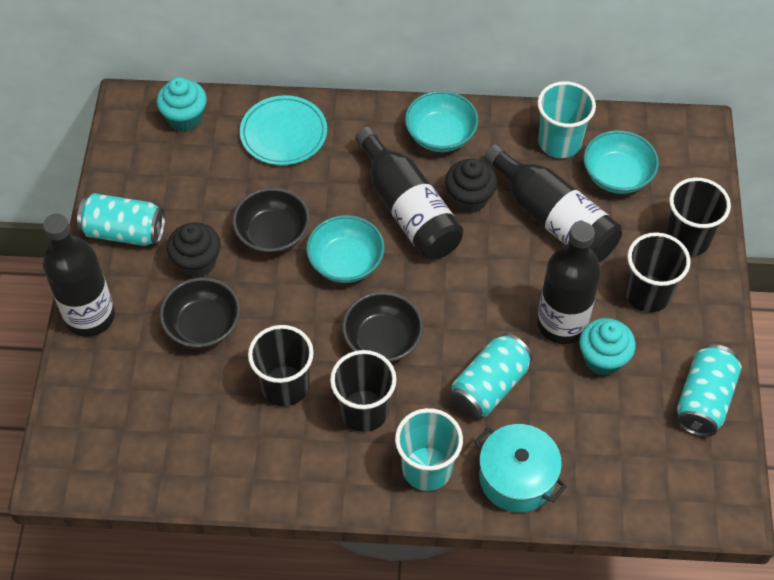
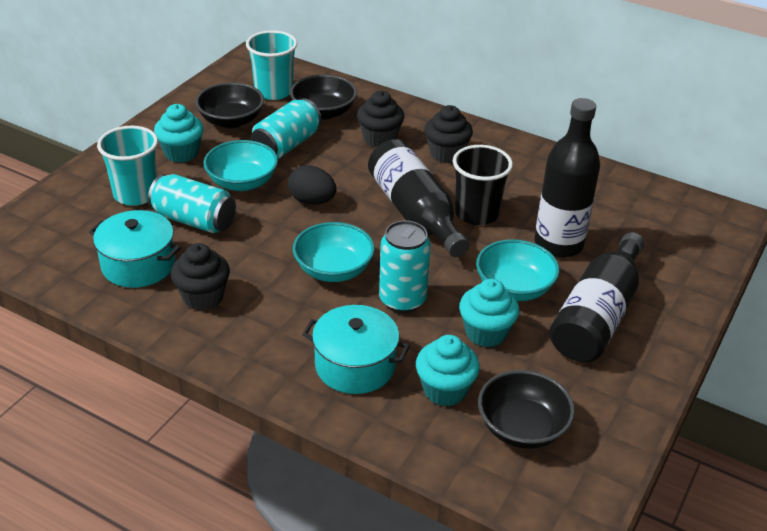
black bottle: [43,214,115,337] [355,127,464,260] [484,144,622,262] [537,222,601,344] = 4 -> [368,139,469,257] [535,98,600,258] [549,232,644,362] = 3
black cup: [248,325,314,406] [330,350,397,432] [625,232,691,312] [665,178,731,256] = 4 -> [453,145,513,225] = 1
black cupcake: [167,222,221,278] [445,158,497,213] = 2 -> [171,243,230,310] [357,91,404,147] [424,105,473,163] = 3
black egg: none = 0 -> [288,165,336,205] = 1
turquoise cupcake: [156,77,207,132] [579,318,636,375] = 2 -> [154,104,204,163] [416,335,480,406] [459,279,519,347] = 3
turquoise plate: [240,95,327,165] = 1 -> none = 0
turquoise pot: [474,424,567,512] = 1 -> [89,210,181,288] [302,305,410,394] = 2

